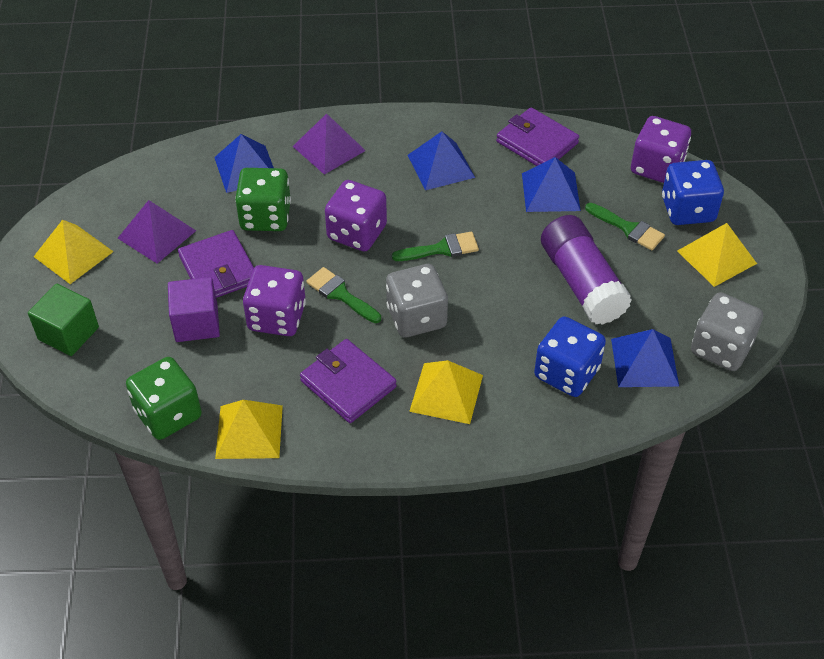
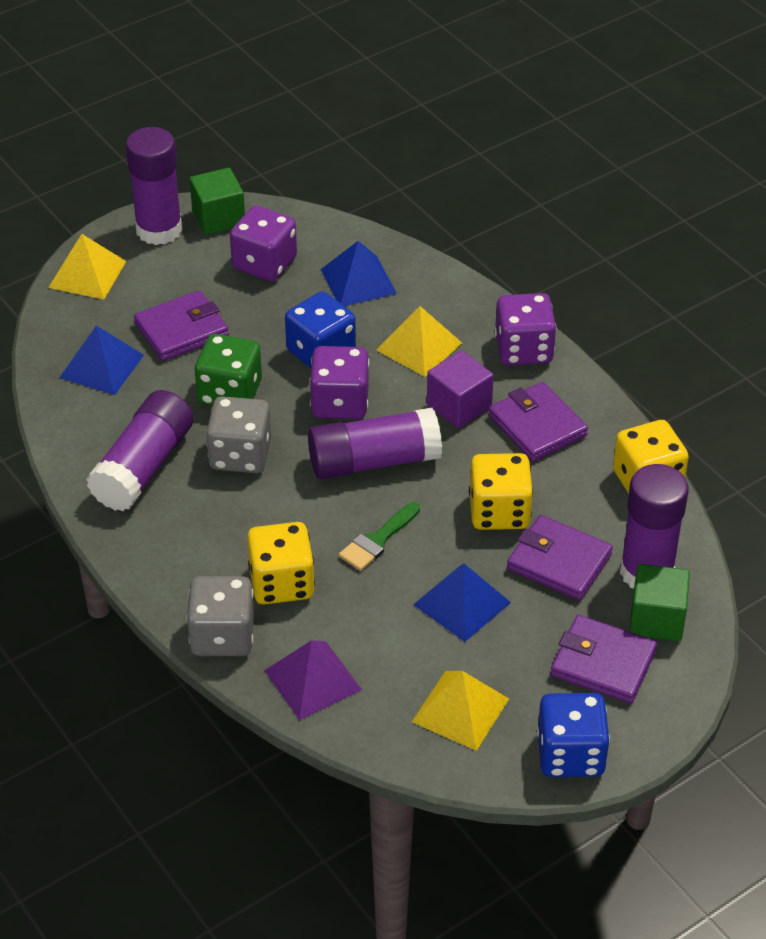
blue pyramid: [214,134,274,193] [408,131,475,190] [522,157,581,212] [611,329,679,387] = 4 -> [59,326,144,395] [321,241,397,306] [413,563,511,642] = 3
green brush: [306,267,381,323] [392,232,479,261] [585,203,665,250] = 3 -> [339,502,420,571] = 1
green cube: [28,284,99,356] = 1 -> [189,168,245,235] [629,564,690,641] = 2
green dice: [126,357,202,440] [235,168,291,231] = 2 -> [195,334,262,406] = 1
purple glue stick: [541,215,632,325] = 1 -> [87,390,193,511] [126,127,182,245] [308,408,442,479] [620,464,688,588] = 4
purple pyramid: [118,200,196,264] [292,113,366,175] = 2 -> [264,640,362,720] = 1
purple wallet: [178,230,254,298] [300,339,397,423] [496,107,579,166] = 3 -> [134,290,229,361] [488,382,588,462] [507,515,613,600] [551,615,657,704] = 4
yellow dice: none = 0 -> [247,522,315,605] [469,453,533,530] [613,420,689,494] = 3
yellow pyramid: [34,220,114,284] [215,400,283,459] [409,360,483,424] [677,223,757,287] = 4 -> [48,234,126,300] [376,306,462,377] [412,671,509,751] = 3

